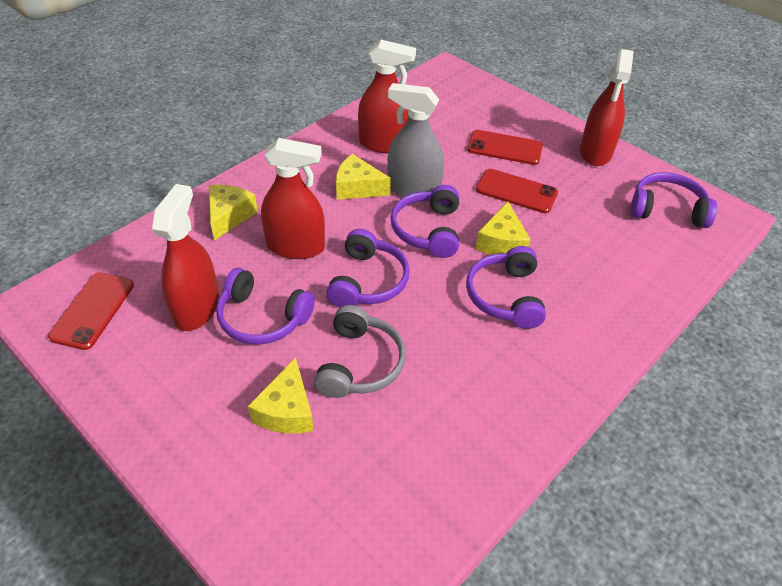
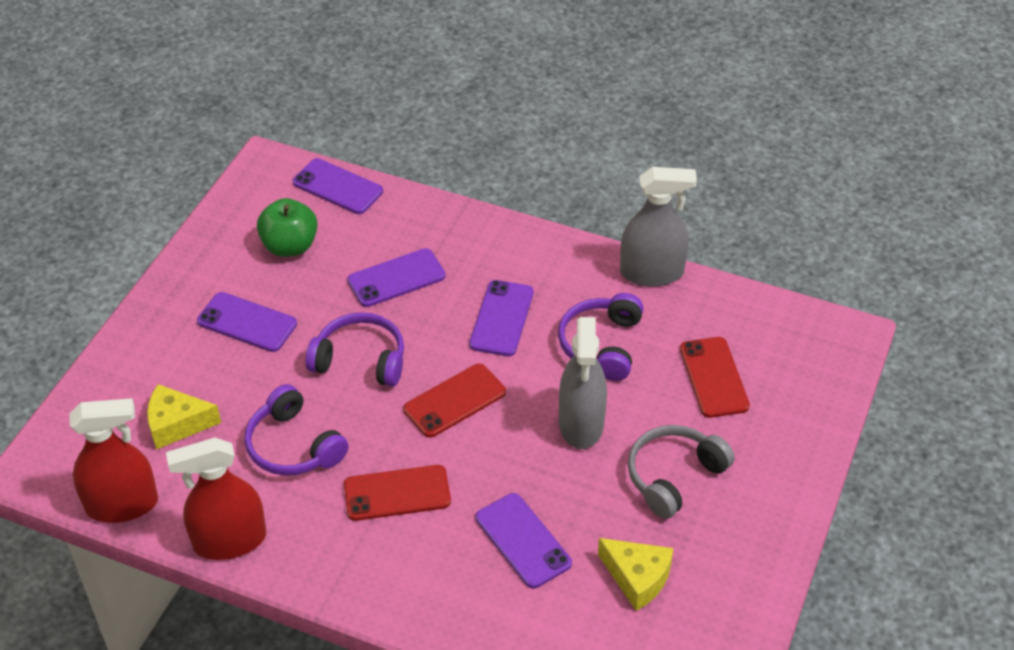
green apple: none = 0 -> [257,198,318,257] = 1
grey spray bottle: [387,83,444,198] = 1 -> [559,317,607,449] [620,167,697,287] = 2
purple headphones: [216,268,315,345] [326,229,410,307] [391,185,459,258] [466,246,546,329] [631,172,717,228] = 5 -> [244,384,349,476] [305,312,404,387] [558,293,643,381] = 3
purple phone: none = 0 -> [197,292,297,352] [293,158,383,214] [347,248,446,307] [469,280,534,356] [476,493,572,588] = 5
red spray bottle: [152,184,219,331] [261,138,325,259] [358,40,416,153] [580,49,634,166] = 4 -> [70,398,158,523] [166,438,266,560] = 2
yellow cheese: [209,185,258,240] [248,357,314,434] [336,154,391,200] [476,202,531,255] = 4 -> [147,384,221,450] [598,538,673,611] = 2

